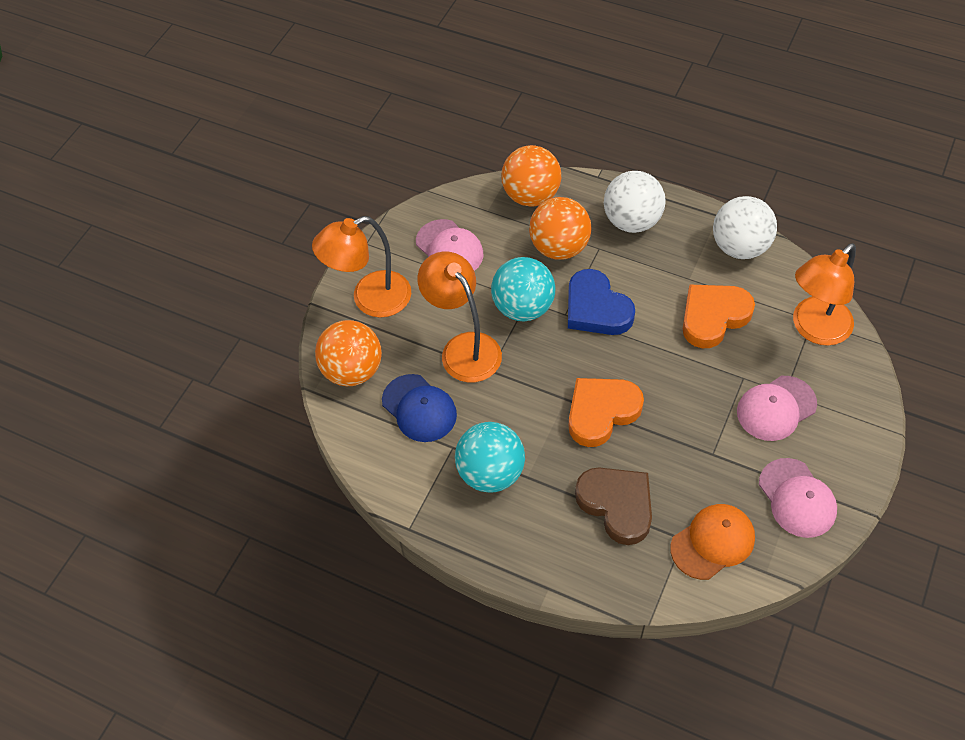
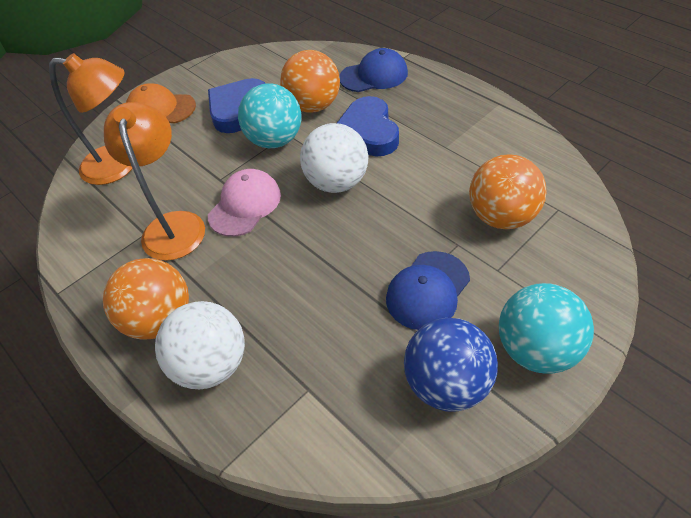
blue ball: none = 0 -> [404,318,498,412] = 1
blue cap: [382,374,457,442] = 1 -> [339,48,408,92] [386,251,470,330] = 2
blue heart: [568,269,635,335] = 1 -> [208,78,266,133] [337,96,399,157] = 2
brown heart: [575,468,652,545] = 1 -> none = 0
orange heart: [568,378,644,447] [683,285,755,348] = 2 -> none = 0
orange lamp: [312,216,411,318] [417,251,502,382] [793,243,856,346] = 3 -> [49,53,133,185] [104,102,205,261] = 2
pink cap: [416,219,483,271] [737,376,817,441] [759,458,837,538] = 3 -> [208,169,281,237] = 1

